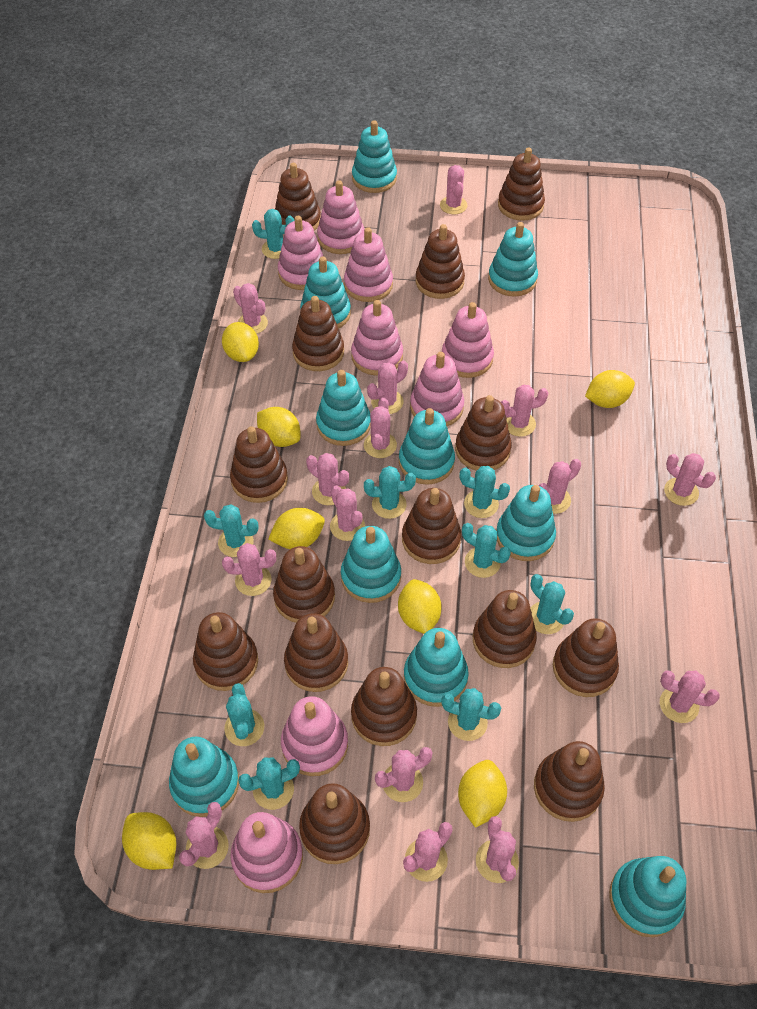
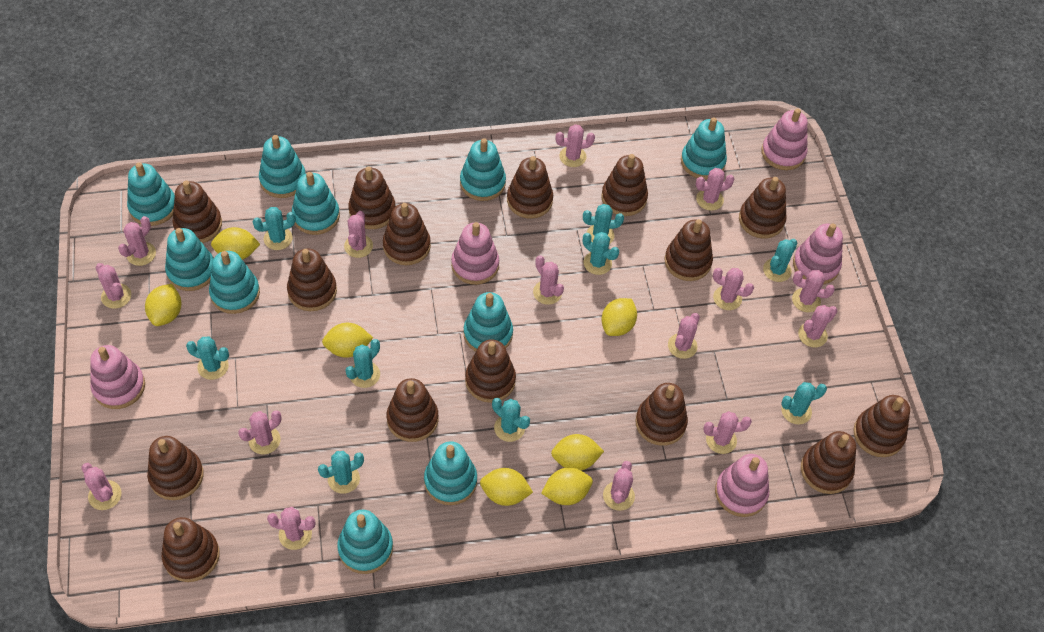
pink stacking toy: [230,812,303,893] [278,216,323,290] [281,696,348,776] [317,180,364,254] [344,227,393,302] [351,300,403,375] [410,352,464,426] [442,302,494,378] = 8 -> [90,345,145,409] [451,222,499,285] [715,454,769,517] [761,109,808,170] [793,223,843,284] = 5

